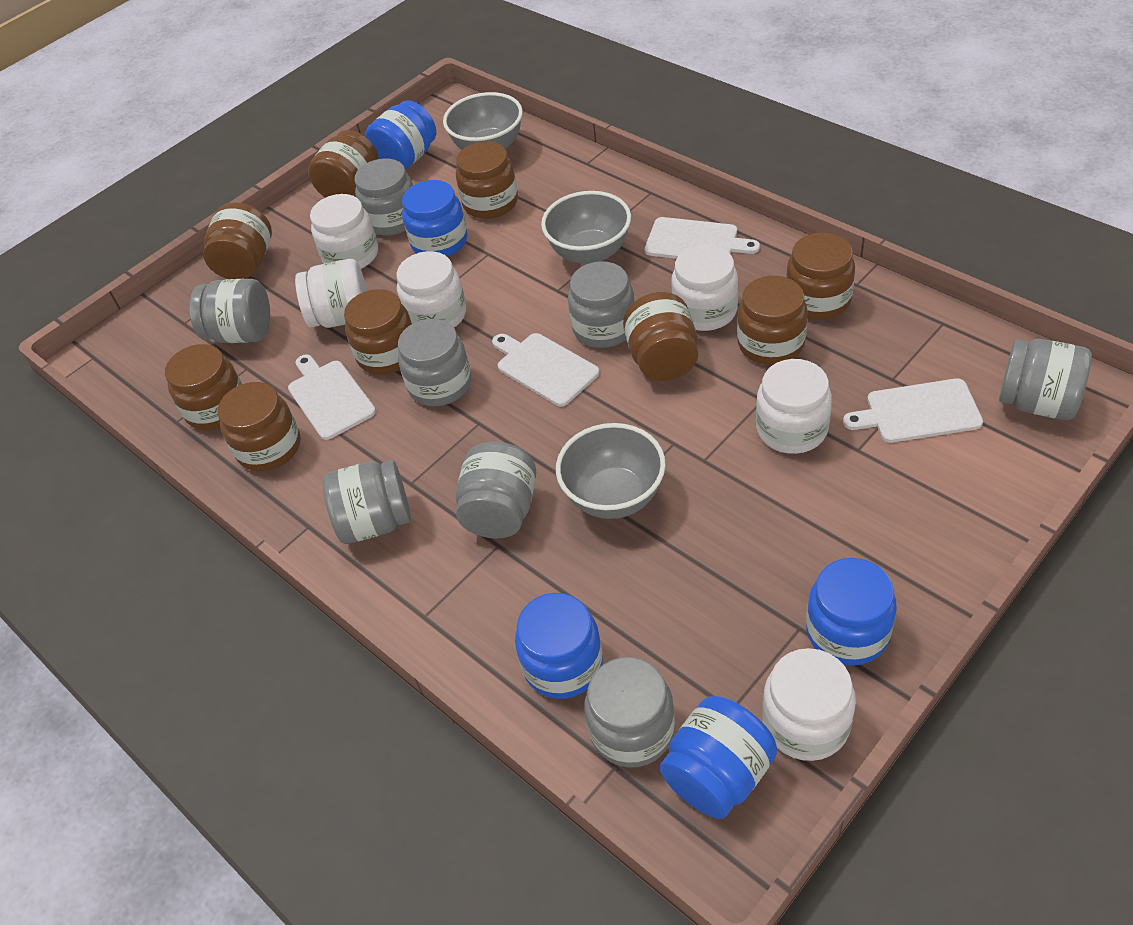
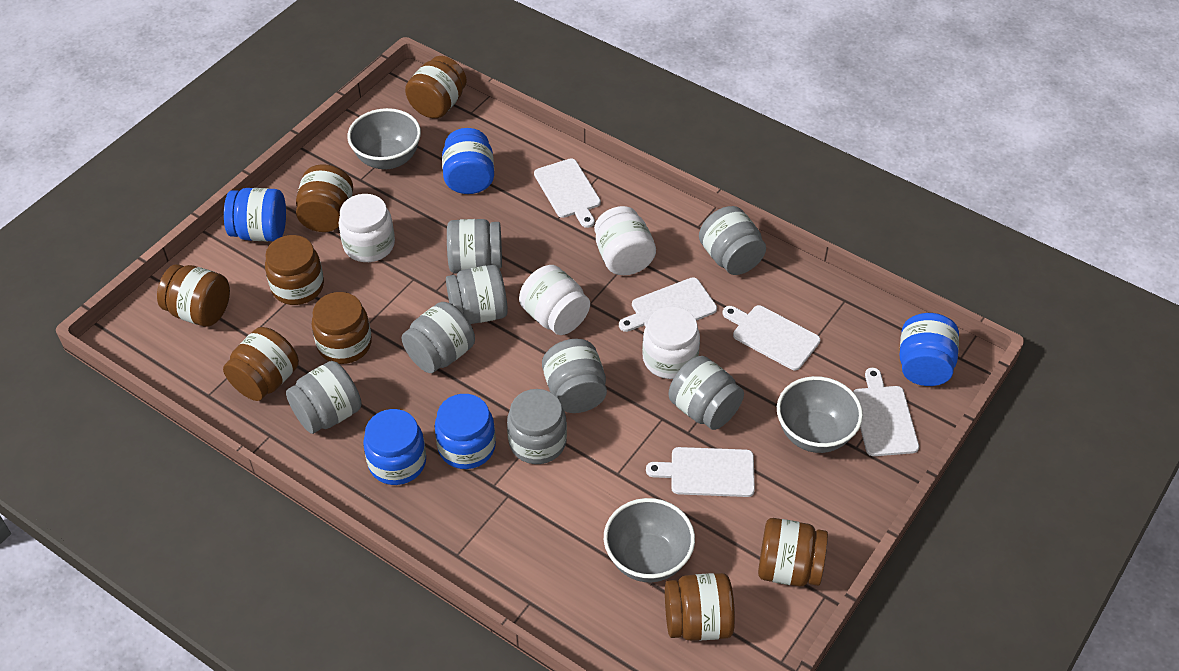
brown jar: [165,344,242,431] [203,202,272,279] [217,382,301,471] [308,130,378,198] [344,289,412,374] [456,142,518,219] [623,292,698,381] [737,276,808,365] [786,233,855,320] = 9 -> [157,264,230,327] [223,327,299,401] [265,235,324,305] [296,164,353,232] [312,292,372,364] [405,56,467,119] [665,573,735,641] [758,518,828,587] = 8
white cutting board: [288,355,376,440] [492,333,600,406] [645,217,760,259] [843,378,983,443] = 4 -> [534,158,601,228] [619,277,717,332] [646,447,755,497] [723,305,820,370] [853,368,919,456] = 5
white jar: [295,259,367,328] [310,194,378,269] [397,251,466,327] [671,244,738,331] [756,359,832,454] [762,648,856,761] = 6 -> [338,194,395,262] [519,265,590,335] [594,206,656,275] [642,306,700,379] = 4

